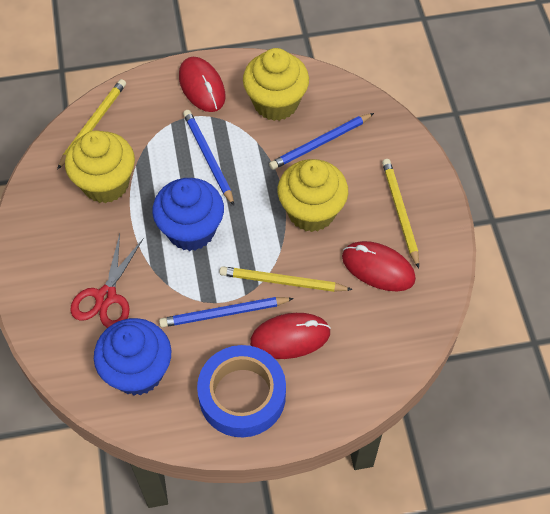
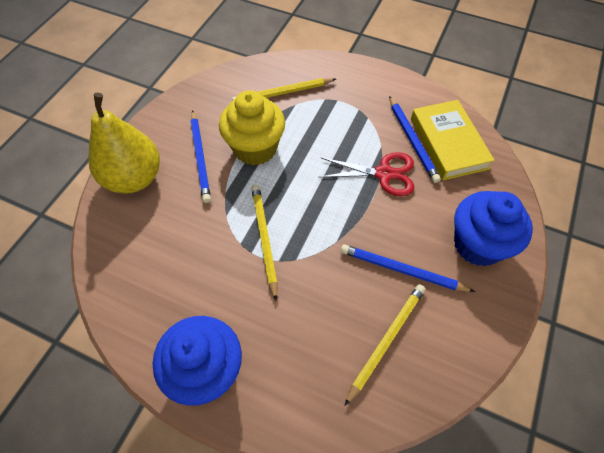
blue tape: [197,345,286,437] = 1 -> none = 0
red mouse: [179,57,226,112] [250,313,331,359] [342,241,416,291] = 3 -> none = 0
yellow book: none = 0 -> [411,100,495,180] = 1
yellow cupcake: [65,130,135,203] [243,48,309,121] [278,159,348,232] = 3 -> [219,90,285,165] = 1
yellow pear: none = 0 -> [88,93,160,194] = 1

